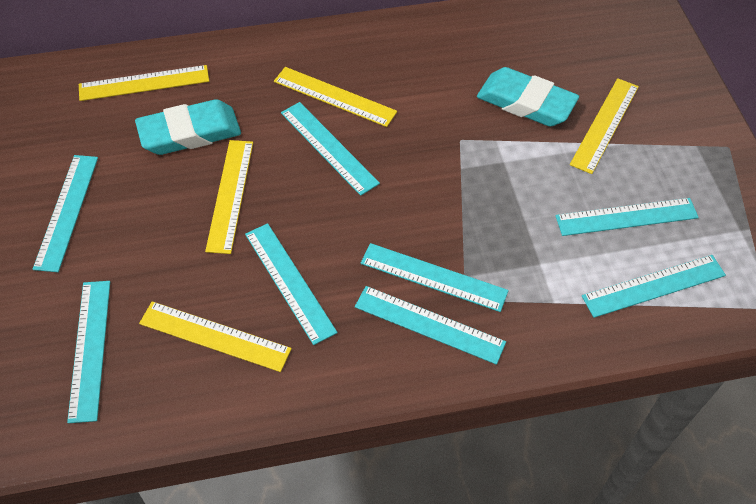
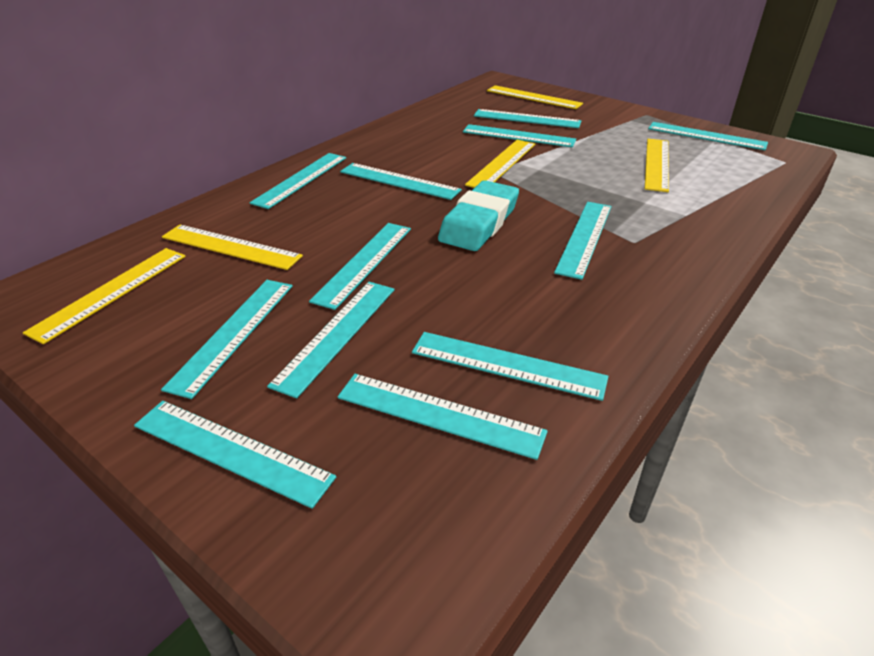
turquoise eraser: [135,99,241,155] [477,67,579,127] = 2 -> [438,180,519,251] = 1
turquoise ruler: [33,155,98,272] [67,281,110,423] [245,223,338,345] [281,102,380,196] [355,286,506,365] [361,243,509,312] [555,198,699,236] [582,255,726,318] = 8 -> [134,401,336,509] [161,280,293,399] [249,153,346,209] [267,282,394,398] [309,223,411,310] [338,374,548,460] [340,163,462,200] [412,332,608,401] [463,124,576,147] [474,109,582,128] [554,202,612,280] [648,122,768,150] = 12

